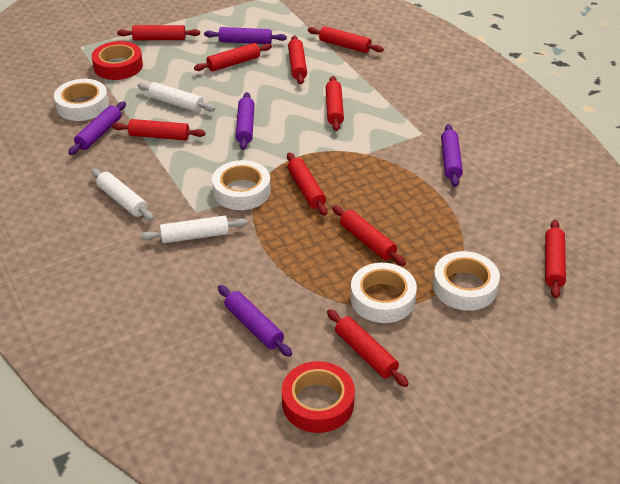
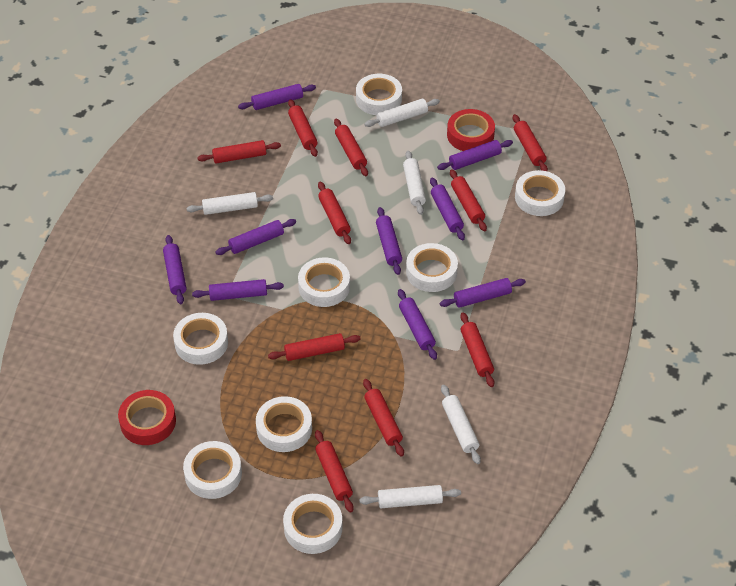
purple rolling pin: [68,101,126,155] [204,27,287,44] [218,285,292,357] [236,92,255,150] [441,124,463,187] = 5 -> [163,235,187,305] [192,279,284,301] [216,219,296,255] [238,84,316,110] [376,207,402,275] [398,289,437,360] [430,177,465,240] [437,140,513,170] [440,278,526,308] = 9
white rolling pin: [91,169,154,220] [137,82,215,112] [140,215,248,243] = 3 -> [186,192,273,215] [359,485,461,508] [365,99,440,127] [403,151,426,215] [441,385,481,464] = 5
white tape: [54,79,109,121] [212,160,271,210] [350,263,417,323] [433,251,500,311] = 4 -> [173,313,228,365] [183,441,242,499] [256,396,312,452] [283,494,343,554] [298,257,350,307] [356,74,402,115] [406,243,458,292] [515,170,565,216] = 8

